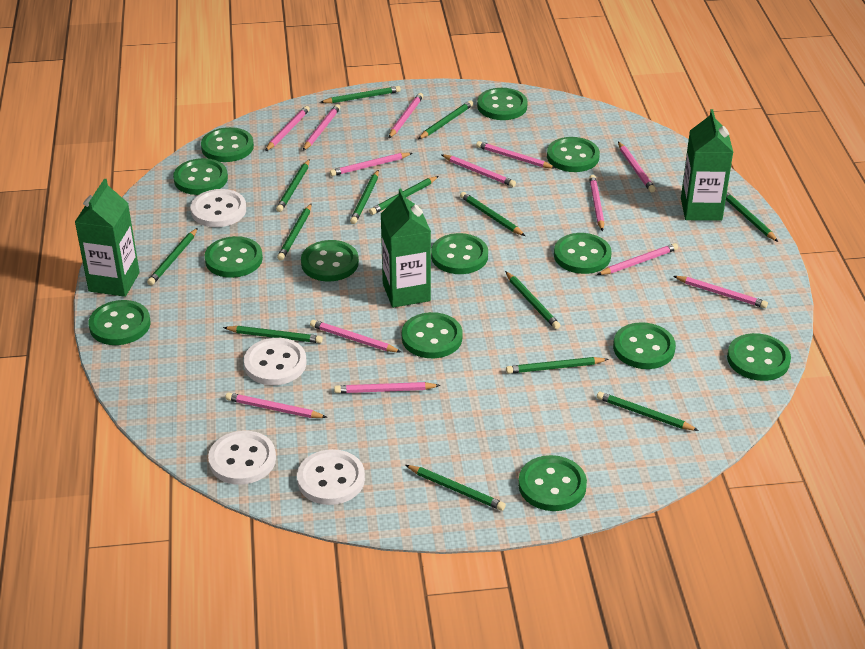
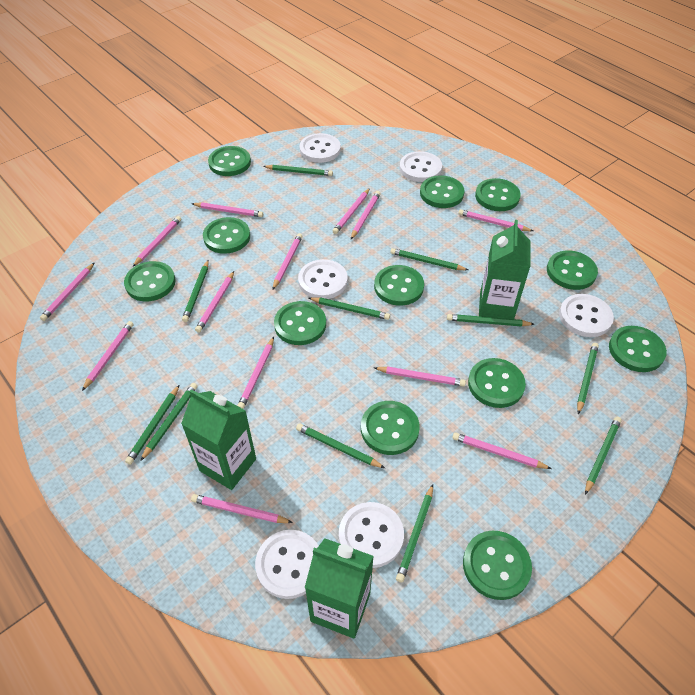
green button: [89,300,150,345] [173,158,228,195] [201,127,254,162] [204,236,263,278] [301,240,359,281] [402,312,463,358] [431,233,488,274] [477,88,528,120] [518,455,587,511] [547,137,600,172] [554,233,612,274] [613,322,676,369] [727,333,791,381] = 13 -> [124,261,176,302] [203,217,250,254] [208,146,251,176] [274,301,326,345] [361,401,420,455] [374,265,424,306] [420,175,465,208] [463,531,532,600] [468,358,526,408] [475,178,521,211] [547,250,598,290] [609,326,667,372] = 12
green pencil: [147,228,198,285] [223,326,323,343] [276,159,310,212] [277,203,312,261] [320,86,401,103] [350,170,379,224] [369,176,439,215] [405,465,506,511] [418,100,473,139] [460,192,525,236] [505,271,560,329] [506,357,608,374] [597,392,699,431] [726,192,778,242] = 14 -> [125,385,179,465] [140,383,197,461] [182,260,209,322] [263,165,333,176] [296,423,385,468] [309,297,390,320] [390,248,468,270] [396,484,433,583] [447,314,534,327] [577,343,599,414] [585,417,622,495] = 11
white button: [191,189,246,227] [208,431,276,485] [244,338,307,385] [297,449,365,505] = 4 -> [255,530,318,599] [298,259,348,299] [299,133,341,163] [339,502,404,568] [400,151,442,182] [559,294,614,337] = 6

